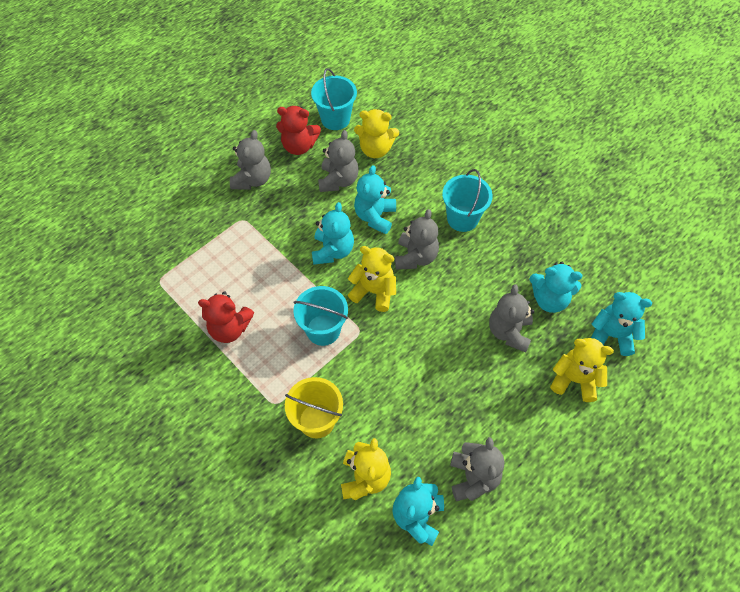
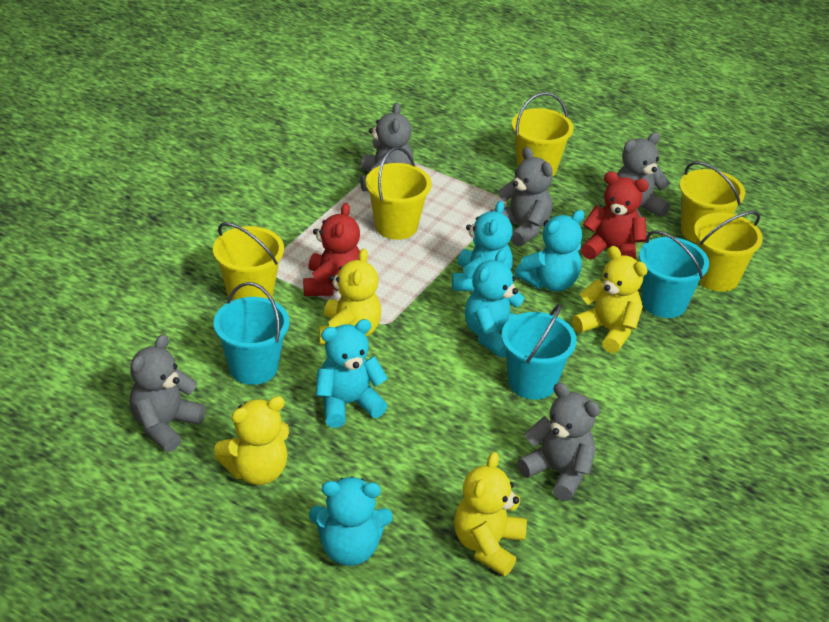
yellow bucket: [285,377,343,438] = 1 -> [213,222,284,301] [366,147,431,240] [512,92,574,176] [679,161,745,243] [694,211,763,292] = 5

